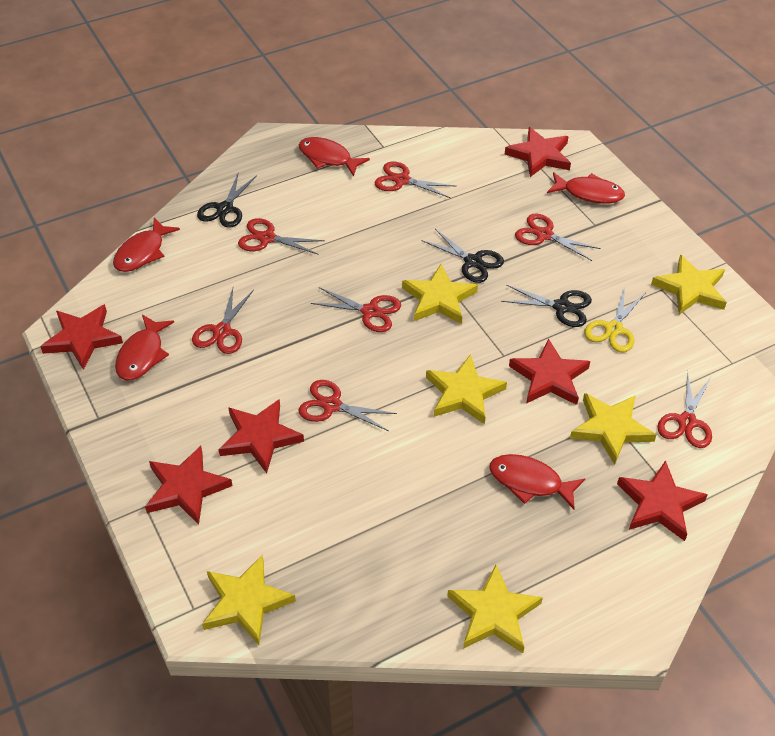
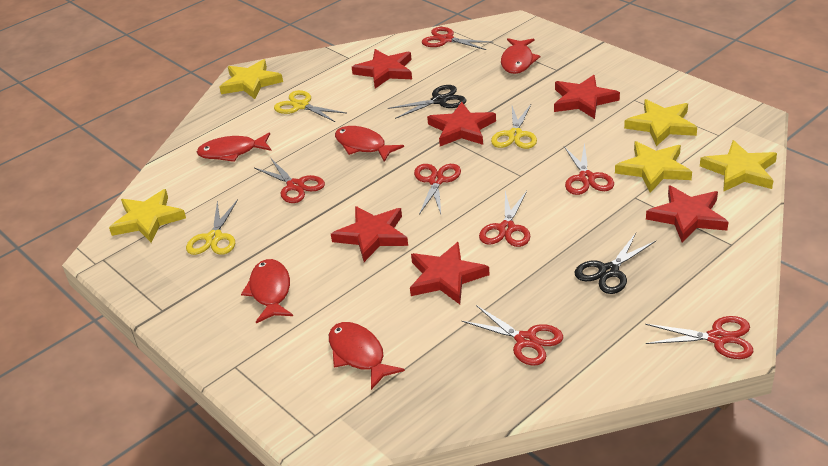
black scissors: [197,171,257,228] [422,229,504,283] [501,285,592,327] = 3 -> [388,85,466,119] [575,233,656,294] = 2
yellow scissors: [584,287,645,352] = 1 -> [186,199,238,255] [274,90,346,122] [491,104,537,149] = 3
yellow star: [202,554,296,645] [402,264,478,324] [426,354,507,424] [447,564,543,653] [570,393,656,465] [651,254,727,315] = 6 -> [109,189,186,243] [220,59,283,99] [615,141,692,193] [624,99,697,146] [700,140,777,192] = 5

